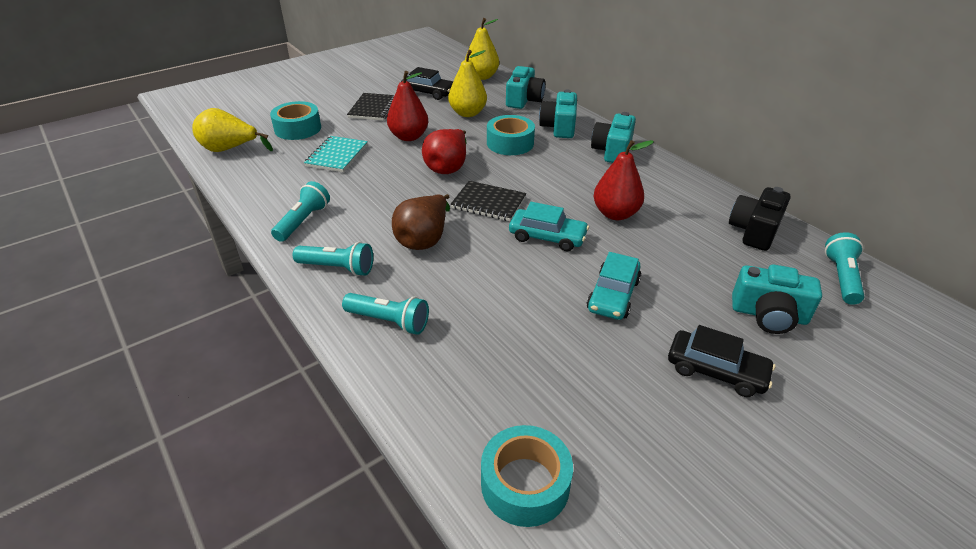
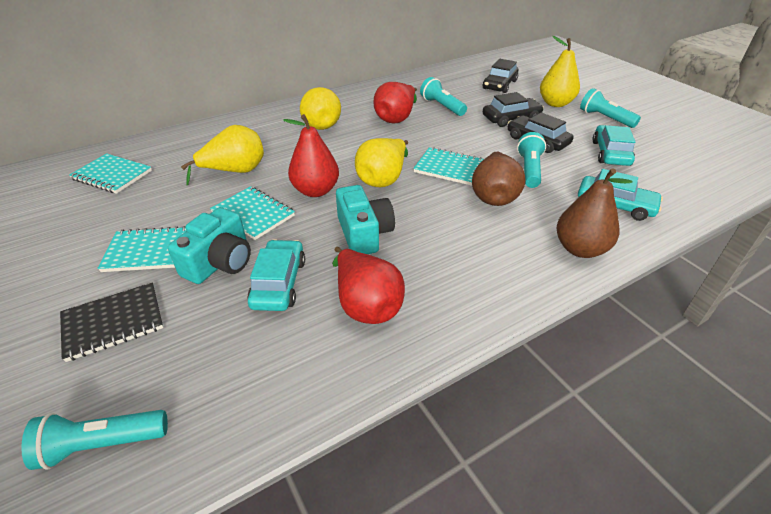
black camera: [729,187,790,251] = 1 -> none = 0
black car: [401,67,453,100] [668,325,775,397] = 2 -> [483,59,518,93] [483,92,544,127] [508,112,573,153] = 3
black notebook: [347,93,395,121] [451,181,526,221] = 2 -> [60,282,164,362] = 1
brown pear: [392,194,450,250] = 1 -> [472,152,526,206] [557,168,633,258] = 2
turquoise camera: [506,66,545,109] [539,89,577,138] [591,112,636,163] [732,264,822,334] = 4 -> [168,207,251,284] [336,185,395,254] = 2
turquoise car: [509,202,589,251] [587,252,641,320] = 2 -> [247,239,305,311] [578,169,663,221] [593,125,635,166] = 3
turquoise notebook: [304,136,368,172] = 1 -> [69,153,152,194] [97,226,186,272] [210,186,295,240] [413,147,484,186] = 4
turquoise tape: [270,101,321,140] [481,425,573,527] [487,115,535,155] = 3 -> none = 0
yellow pear: [192,108,273,152] [448,50,487,117] [465,18,499,80] = 3 -> [181,125,264,185] [300,87,341,130] [355,138,408,187] [540,36,580,107] = 4

